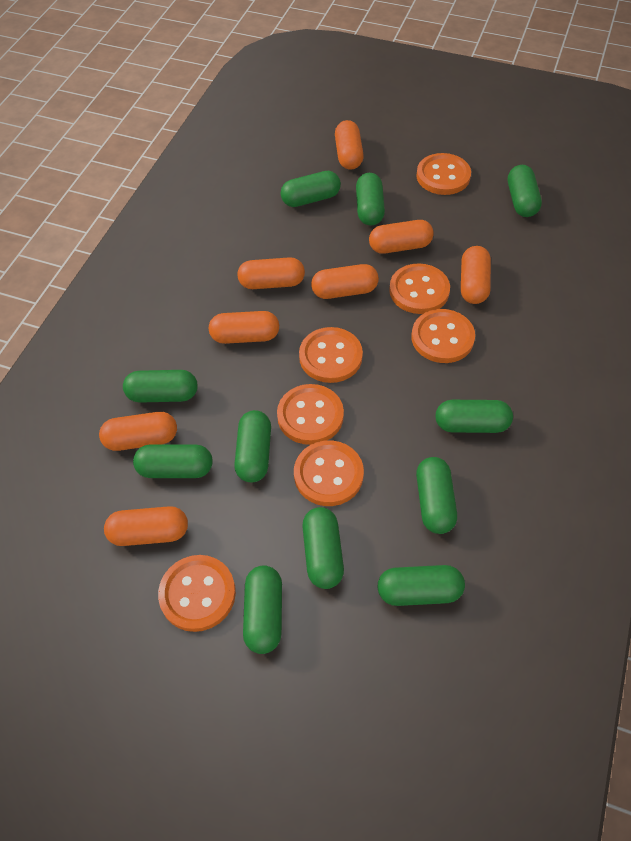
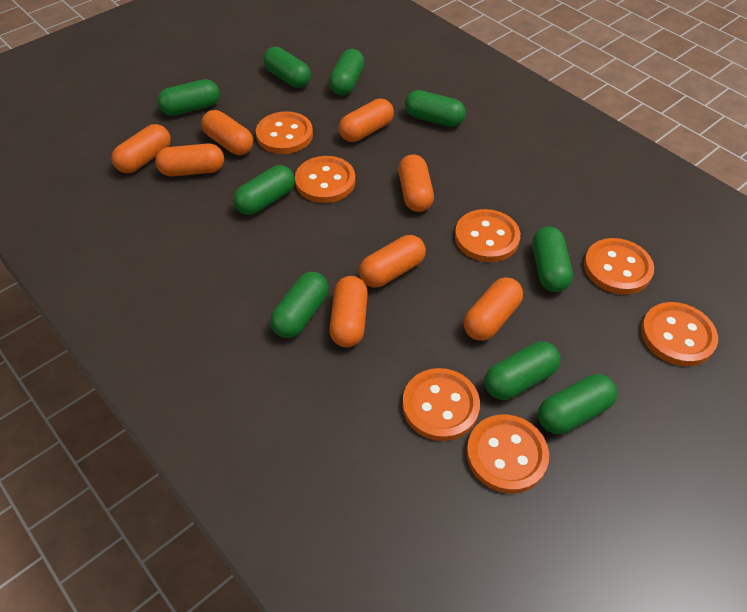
green capsule: [123,370,198,403] [133,444,213,478] [234,410,271,482] [243,565,282,654] [281,171,341,207] [302,507,344,589] [356,173,385,225] [377,565,465,606] [416,457,457,534] [435,400,513,433] [508,165,542,217] = 11 -> [157,79,220,116] [233,165,295,215] [263,47,311,88] [270,272,329,338] [329,49,364,95] [405,90,466,127] [484,341,560,400] [532,227,573,292] [538,374,617,434] = 9

